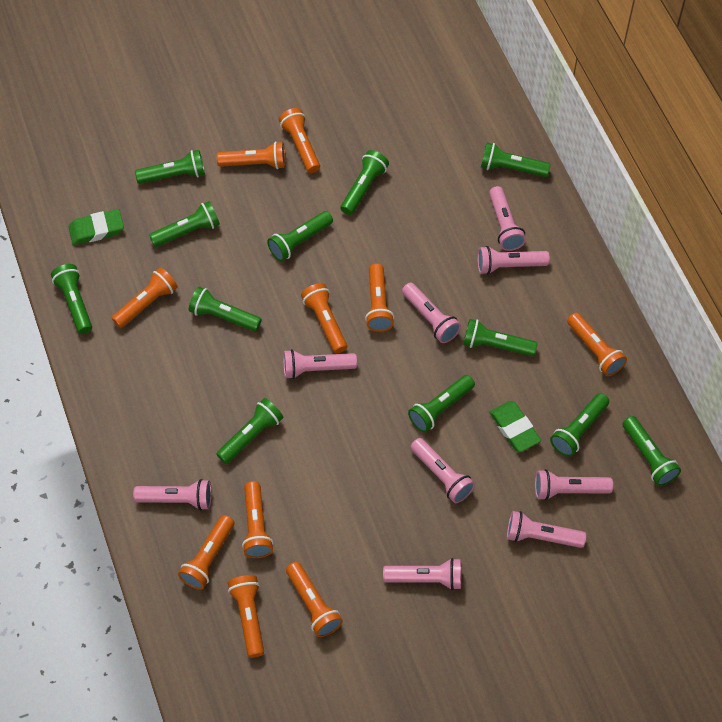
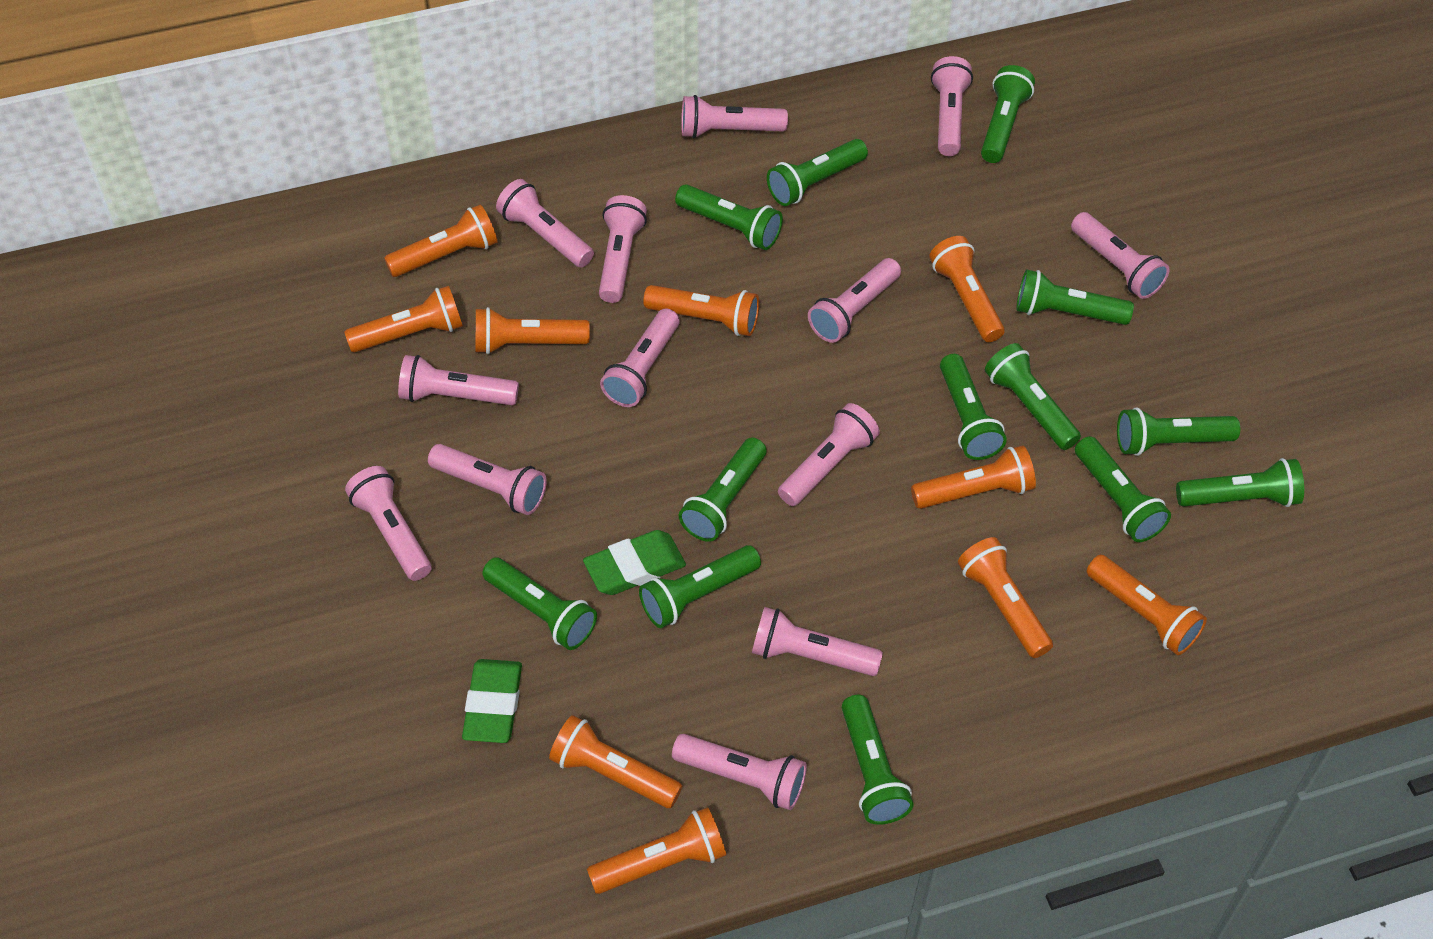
green flashlight: [51,264,92,334] [135,150,205,184] [149,201,220,247] [189,287,262,331] [216,398,283,464] [267,211,333,262] [340,150,389,215] [408,375,475,433] [463,319,538,356] [481,143,551,177] [550,393,609,457] [622,416,681,486] = 12 -> [482,557,597,650] [639,545,761,628] [675,184,783,250] [679,438,766,542] [767,139,868,206] [842,695,914,825] [940,354,1007,460] [981,65,1035,163] [985,343,1081,450] [1016,269,1134,325] [1075,436,1171,542] [1117,407,1240,456] [1176,458,1304,507] = 13
pink flashlight: [133,479,212,510] [283,349,357,379] [383,558,461,590] [402,283,461,343] [410,438,475,503] [477,246,550,275] [489,186,526,251] [507,511,586,548] [535,469,613,500] = 9 -> [345,466,432,581] [398,355,519,405] [428,444,547,515] [496,179,594,268] [599,195,647,303] [600,308,680,407] [672,734,807,810] [681,95,788,138] [752,607,883,676] [778,403,880,506] [808,258,901,343] [931,56,973,156] [1071,212,1170,299] = 13

